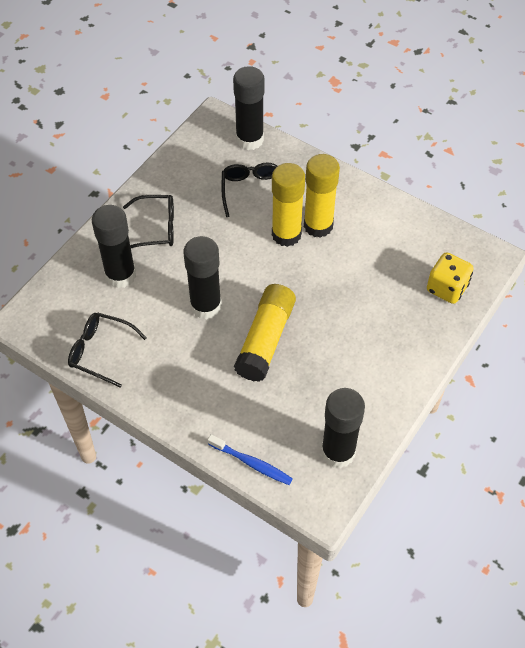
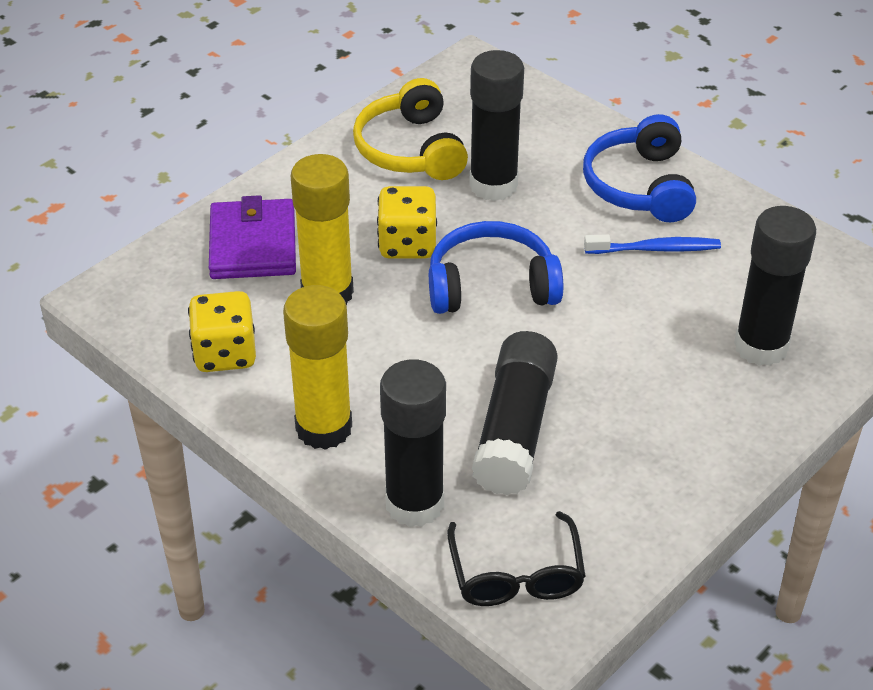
black glasses: [68,312,147,388] [123,195,174,248] [222,163,277,217] = 3 -> [447,511,586,606] = 1
blue headphones: none = 0 -> [429,221,563,314] [583,114,696,222] = 2
purple wallet: none = 0 -> [209,195,296,279] = 1
yellow dice: [427,252,473,304] = 1 -> [188,291,256,372] [377,186,437,259] = 2
yellow glue stick: [234,284,296,382] [272,163,305,247] [304,154,340,238] = 3 -> [283,285,352,450] [291,154,354,305] = 2
yellow headphones: none = 0 -> [353,78,468,180] = 1

